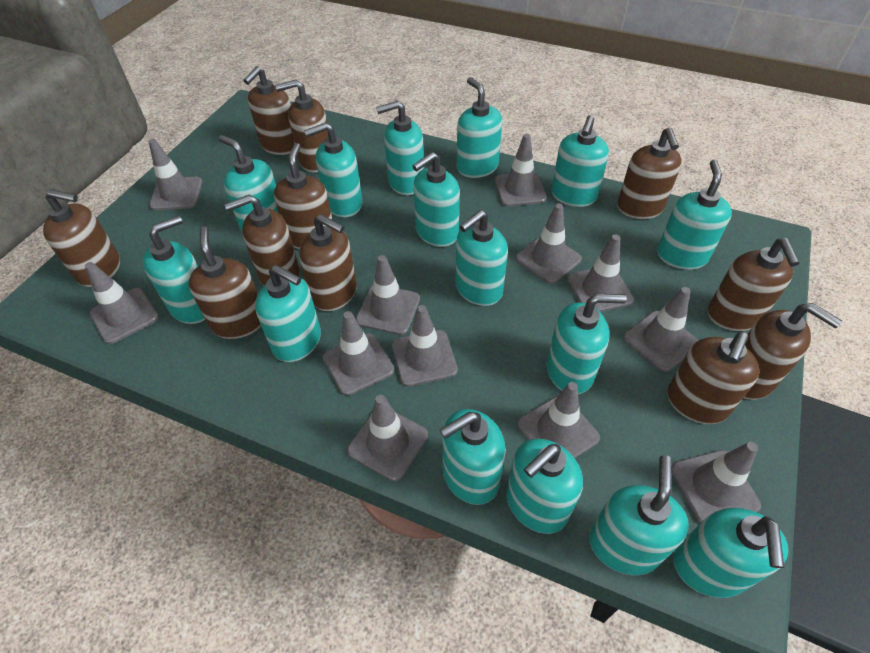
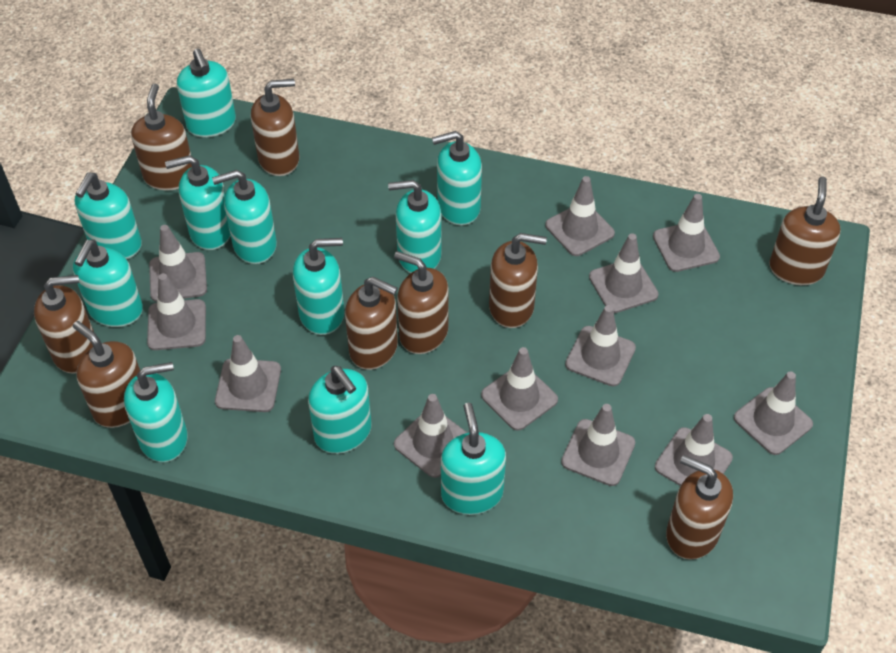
brown soap dispenser: [43,189,120,287] [189,227,261,339] [224,195,300,285] [243,66,294,155] [274,143,333,249] [275,80,328,173] [299,214,357,311] [617,127,682,219] [667,332,760,424] [708,238,799,331] [744,303,842,400] = 11 -> [34,275,94,374] [73,321,140,428] [131,84,192,191] [251,79,299,176] [345,277,398,370] [394,251,449,354] [489,233,547,328] [666,455,733,560] [769,176,841,285] = 9
turquoise soap dispenser: [143,215,205,324] [219,135,279,233] [255,265,321,362] [304,122,362,217] [376,101,424,195] [412,152,460,247] [440,409,506,505] [455,210,508,306] [457,77,502,178] [506,439,583,534] [547,294,627,394] [551,115,609,207] [589,455,689,575] [657,160,732,270] [673,508,788,598] = 15 -> [73,239,143,327] [74,173,142,259] [124,362,188,462] [165,155,231,250] [177,48,236,137] [212,170,277,264] [293,238,345,335] [308,366,372,454] [388,180,442,273] [432,131,482,226] [441,403,506,515] = 11

